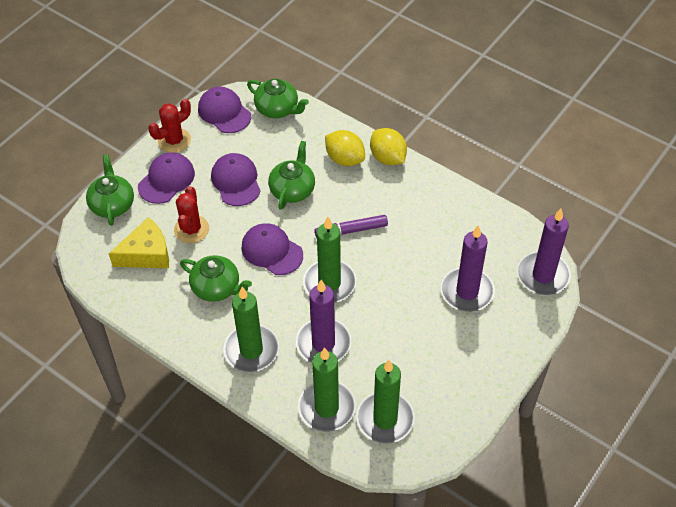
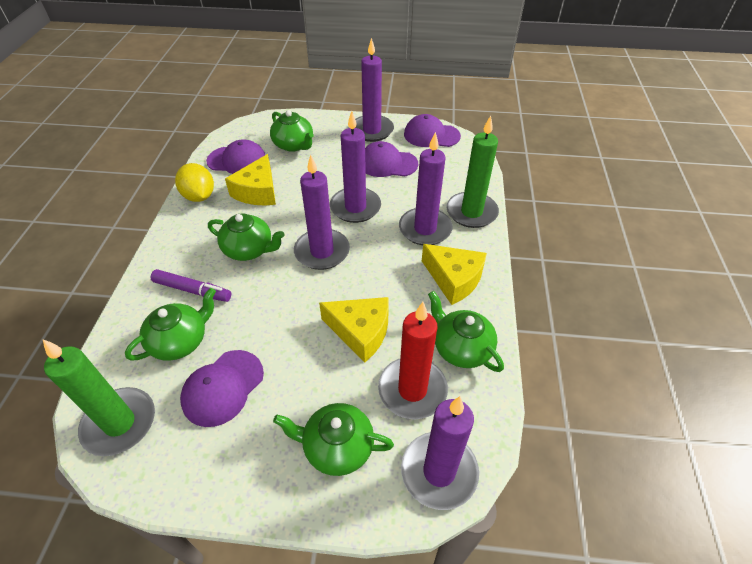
green candle: [223,287,279,372] [298,347,356,432] [303,217,356,303] [356,360,415,444] = 4 -> [43,339,155,456] [446,116,499,228] = 2
green teapot: [86,154,134,226] [180,255,252,302] [247,79,309,118] [268,141,315,210] = 4 -> [125,288,216,361] [208,213,285,261] [270,110,314,152] [273,403,394,476] [428,291,504,372] = 5
purple candle: [296,280,351,363] [441,225,495,312] [517,209,571,295] = 3 -> [294,155,350,270] [330,111,381,223] [355,38,394,142] [399,132,453,245] [401,396,479,510] = 5
red cactus: [148,99,191,153] [174,186,209,243] = 2 -> none = 0
red candle: none = 0 -> [378,302,448,419] = 1
yellow cheese: [109,217,169,268] = 1 -> [225,154,276,206] [319,297,389,363] [422,244,487,305] = 3
yellow lemon: [325,130,365,166] [370,128,407,165] = 2 -> [175,163,214,202] = 1

